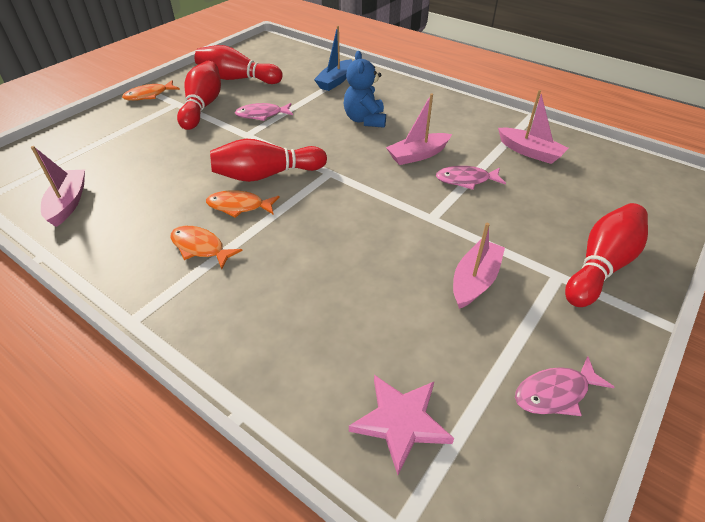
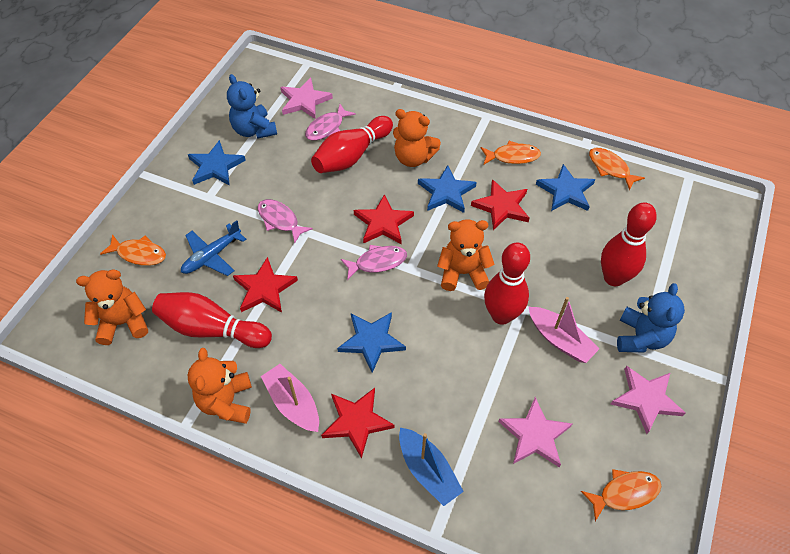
blue plane: none = 0 -> [181,220,246,276] = 1
blue star: none = 0 -> [188,140,246,186] [337,312,406,373] [418,165,477,213] [536,164,595,211] = 4
blue teddy bear: [344,51,386,128] = 1 -> [227,74,277,139] [617,283,685,352] = 2
orange fish: [122,80,180,101] [170,226,243,269] [206,190,280,218] = 3 -> [100,234,166,266] [481,141,541,165] [581,469,661,521] [589,148,645,190] = 4
orange teddy bear: none = 0 -> [76,270,148,345] [188,348,252,424] [393,109,441,167] [437,219,495,291] = 4
pink boat: [31,146,85,227] [386,94,452,165] [453,223,505,309] [498,90,569,164] = 4 -> [261,364,319,432] [529,297,599,363] = 2
pink star: [349,375,454,475] = 1 -> [280,78,333,119] [498,397,573,467] [611,366,686,434] = 3
red star: none = 0 -> [233,257,298,313] [321,388,394,458] [354,194,414,244] [471,179,529,230] = 4

